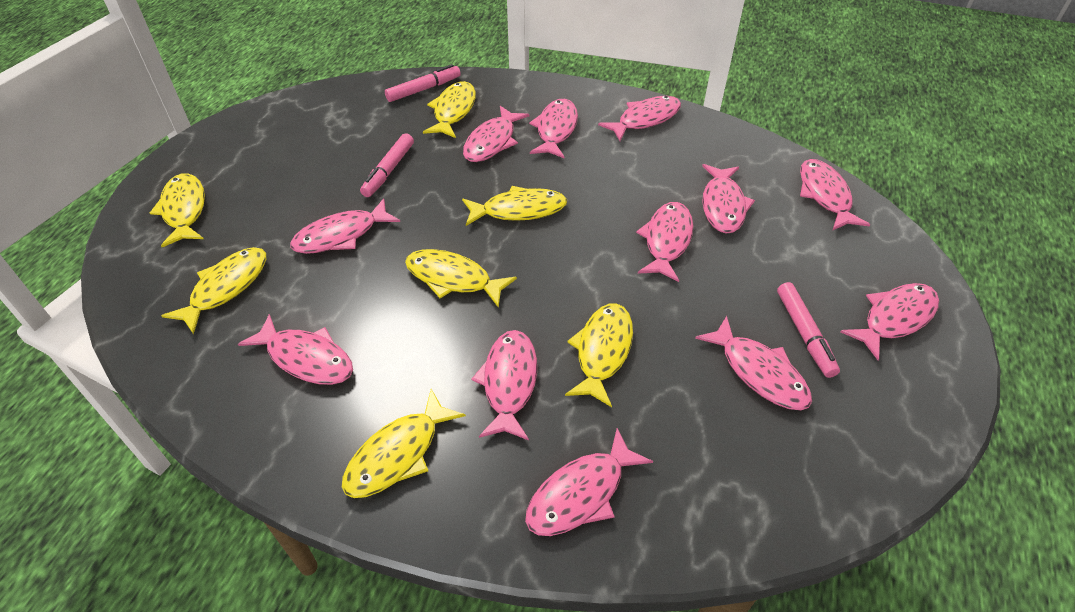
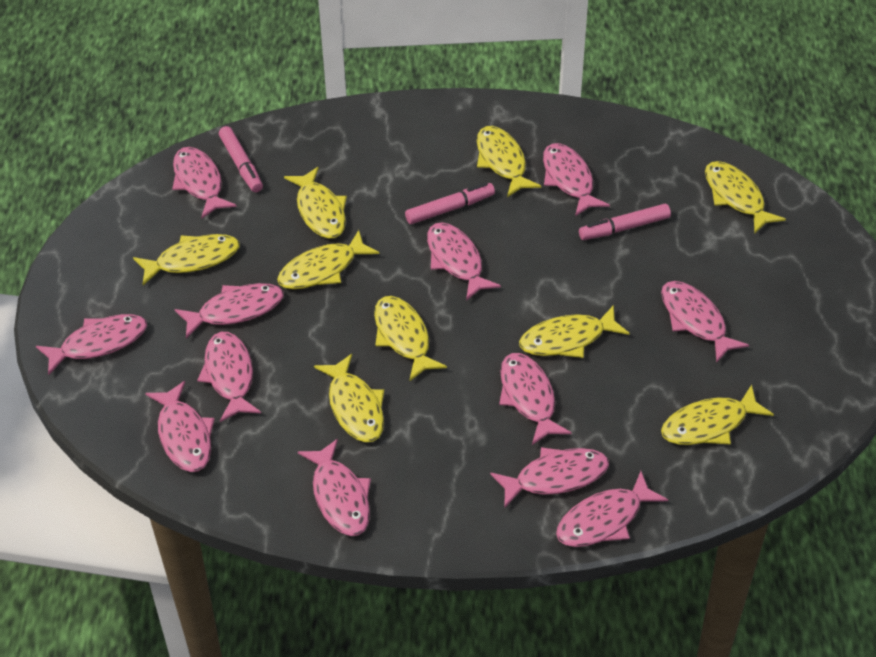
yellow fish: [150,173,205,247] [161,247,266,334] [342,389,466,498] [405,249,517,308] [423,81,476,138] [462,186,567,226] [565,303,633,407] = 7 -> [133,234,240,285] [277,230,379,289] [284,167,347,239] [314,354,384,442] [374,296,447,381] [477,126,541,197] [519,305,630,358] [661,385,774,445] [705,161,786,233] = 9

